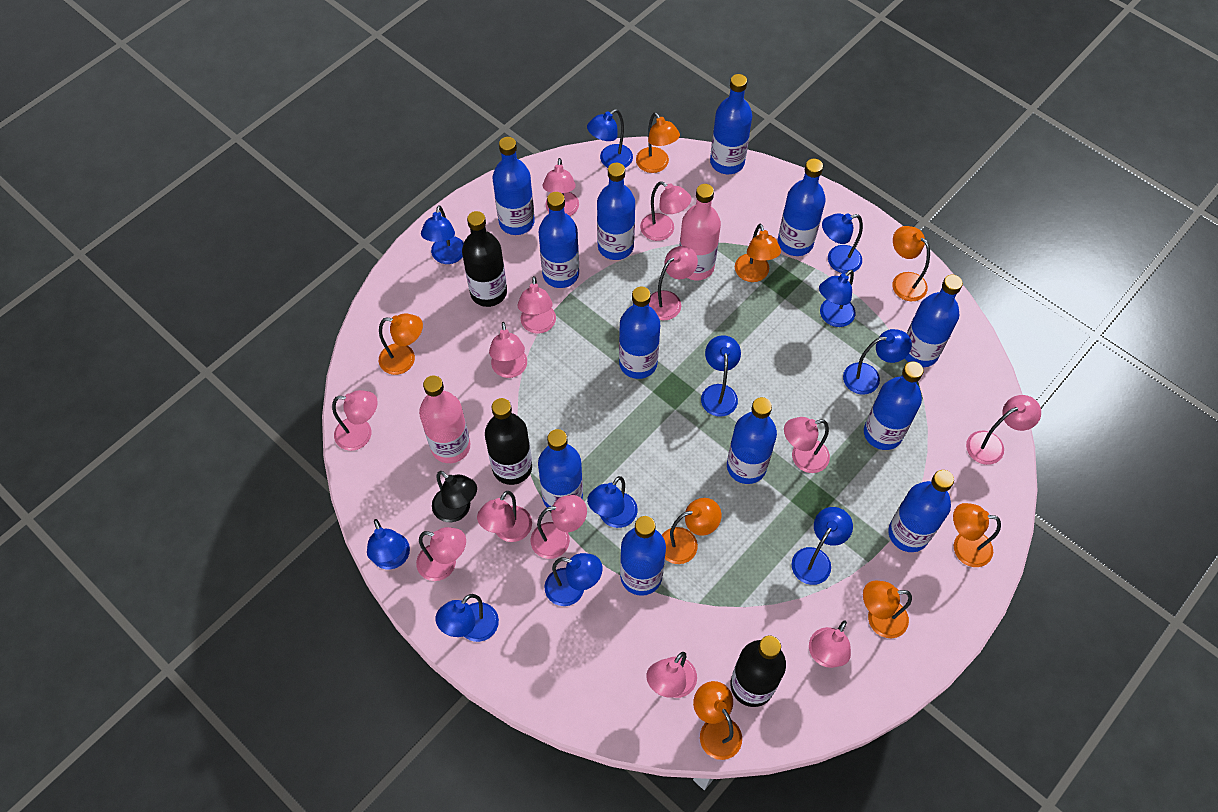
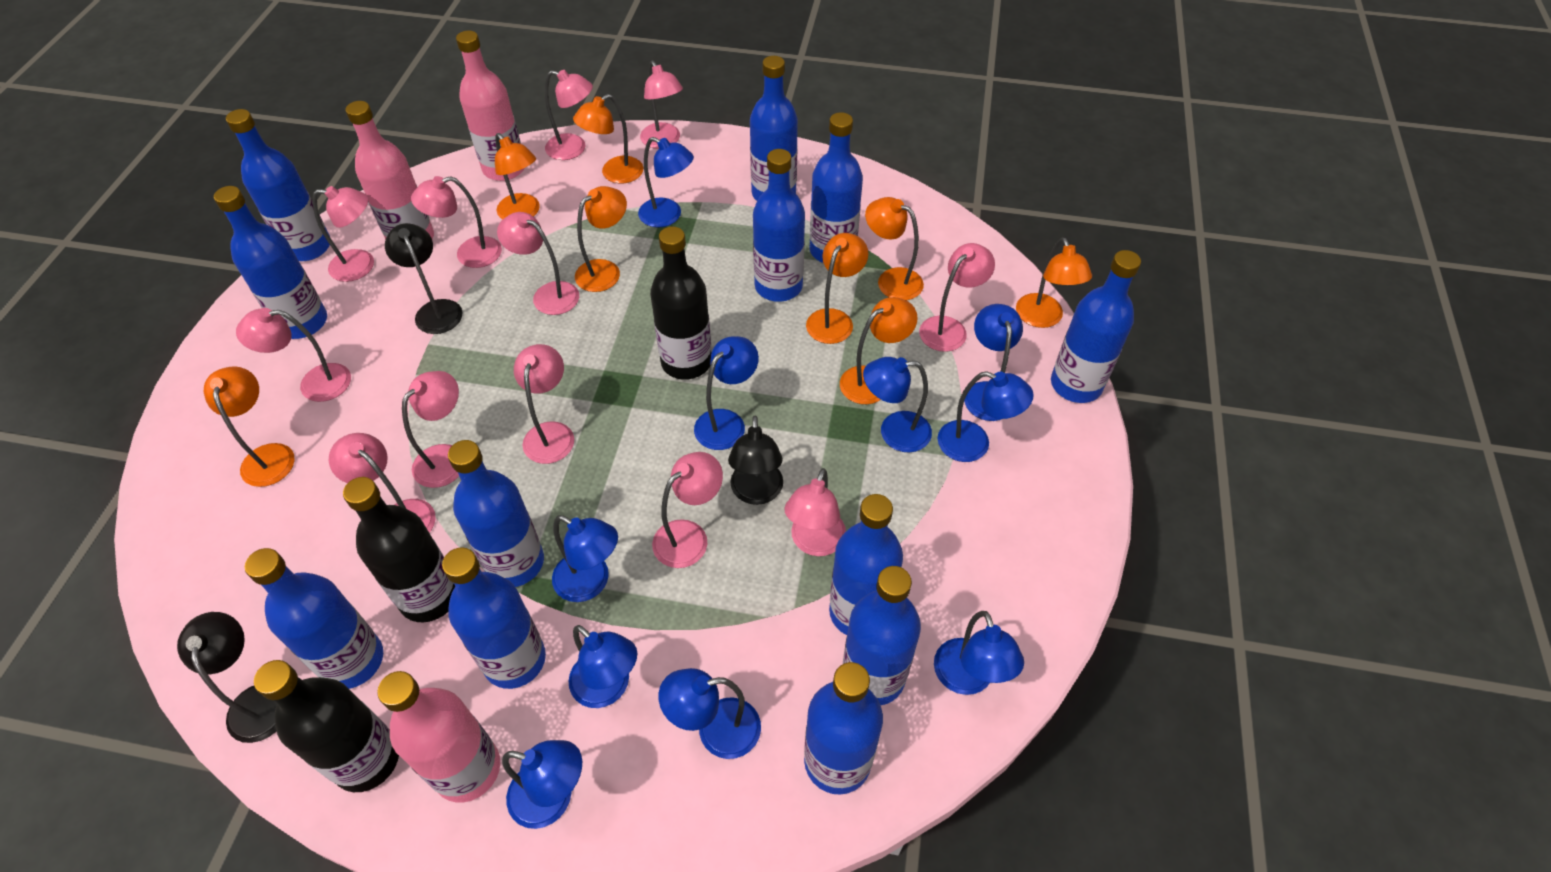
black lamp: [432,471,477,522] = 1 -> [177,612,277,743] [385,223,463,334] [728,416,783,505] = 3
blue lamp: [367,519,410,569] [421,205,464,264] [435,594,499,642] [544,553,603,606] [587,109,633,168] [587,476,638,528] [701,335,741,417] [791,507,853,585] [819,270,855,327] [822,213,863,274] [843,329,912,395] = 11 -> [502,740,582,829] [552,515,618,602] [569,625,637,708] [638,137,694,228] [658,668,761,759] [694,336,759,450] [863,357,932,453] [934,611,1024,695] [938,371,1034,462] [964,304,1023,421] = 10
pink bottle: [419,375,470,463] [679,184,721,280] = 2 -> [346,101,434,240] [377,671,500,803] [456,31,524,181] = 3
pink lamp: [332,390,378,451] [416,527,466,581] [477,491,532,542] [489,322,527,378] [518,276,556,334] [531,495,587,559] [543,158,579,216] [640,181,691,241] [646,652,697,698] [649,246,698,320] [784,417,830,473] [809,620,851,668] [966,395,1041,465] = 13 -> [236,308,351,402] [312,186,374,282] [329,433,436,533] [402,371,459,488] [411,176,502,268] [497,212,579,315] [514,344,574,464] [545,70,593,160] [640,60,683,149] [652,452,723,568] [784,468,846,556] [919,243,995,352] = 12

